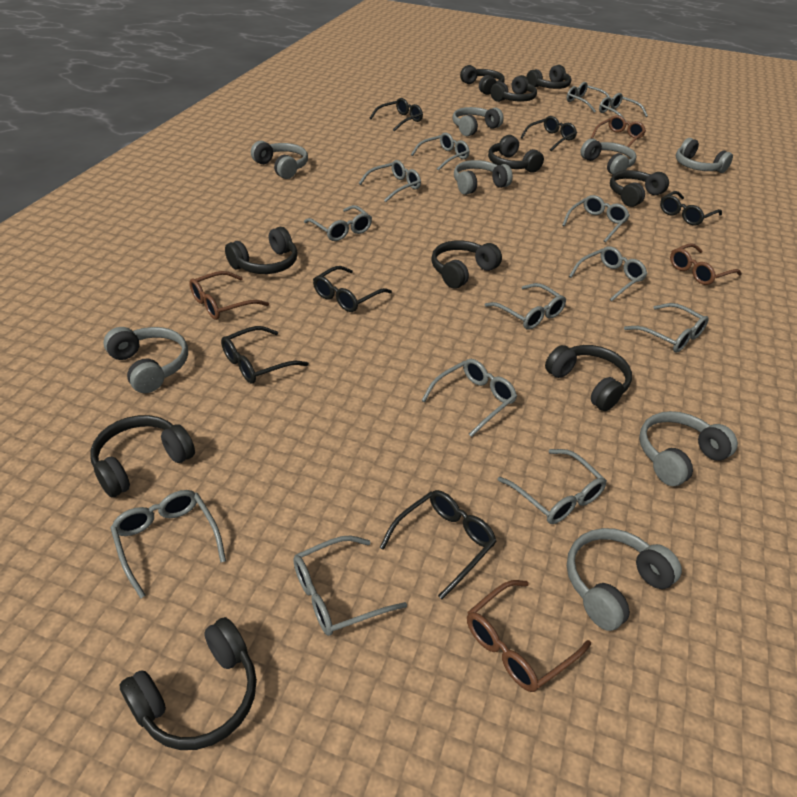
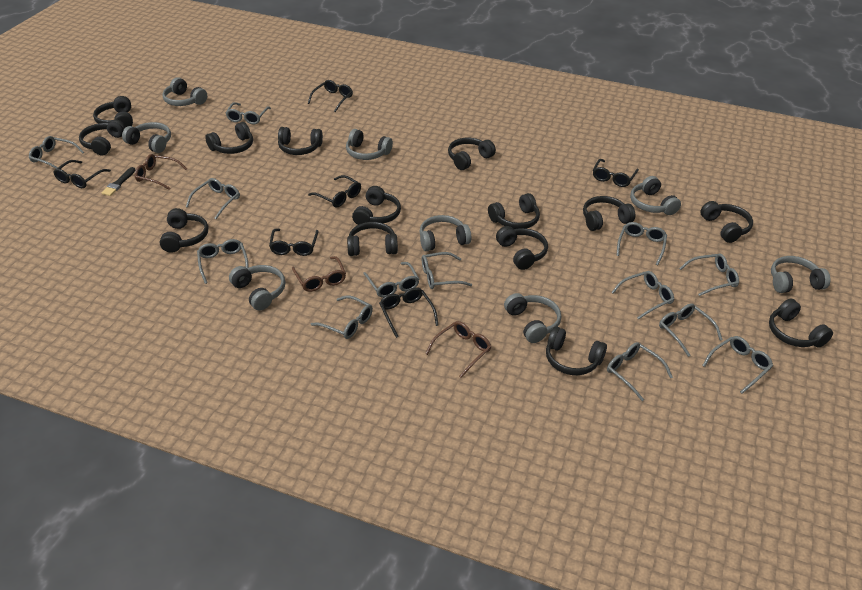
black brush: none = 0 -> [101,167,135,196] = 1
black headphones: [90,415,195,498] [119,617,257,750] [225,227,298,274] [431,240,502,289] [460,65,505,95] [488,135,544,173] [490,75,537,102] [526,65,571,89] [545,345,632,411] [610,170,669,207] = 10 -> [79,119,126,155] [93,96,133,127] [160,208,208,253] [205,122,253,154] [278,127,323,155] [347,222,398,256] [352,186,401,225] [448,138,496,170] [488,193,540,229] [496,226,548,270] [546,326,607,375] [583,196,636,231] [700,201,753,243] [769,299,833,348] = 14
brown glasses: [189,271,269,320] [467,580,591,692] [591,115,646,147] [670,243,742,285] = 4 -> [135,154,187,190] [292,256,346,292] [425,321,491,378] = 3

